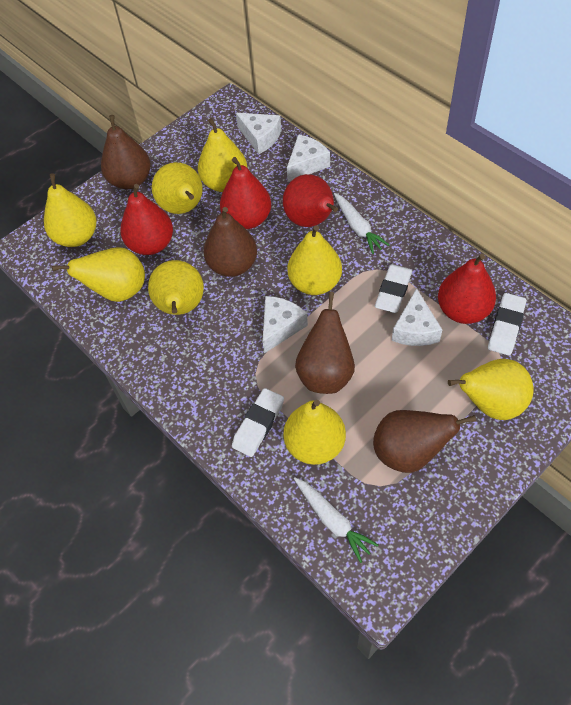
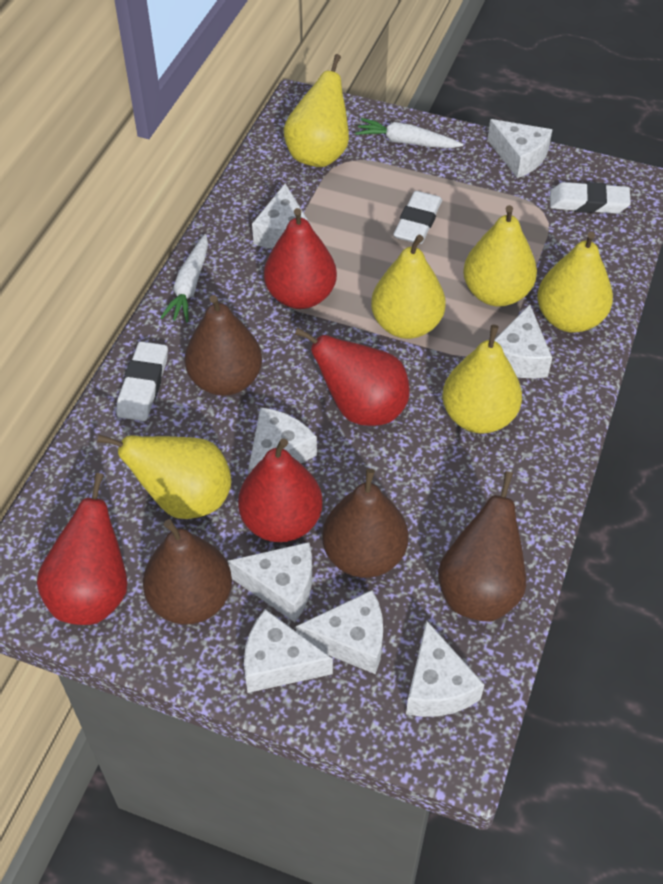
white cheese: [236,113,281,154] [262,296,308,353] [287,134,330,182] [392,288,442,346] = 4 -> [228,542,312,622] [244,609,333,693] [248,407,317,474] [252,183,311,249] [296,590,383,674] [406,620,485,717] [487,119,553,178] [494,304,552,379] = 8
yellow pear: [44,173,97,247] [52,247,145,302] [148,260,204,315] [152,162,203,214] [198,118,247,192] [283,400,346,465] [287,225,342,295] [448,359,534,420] = 8 -> [97,435,231,519] [284,54,349,167] [371,235,446,339] [442,325,522,433] [463,205,537,307] [537,232,613,333] = 6

